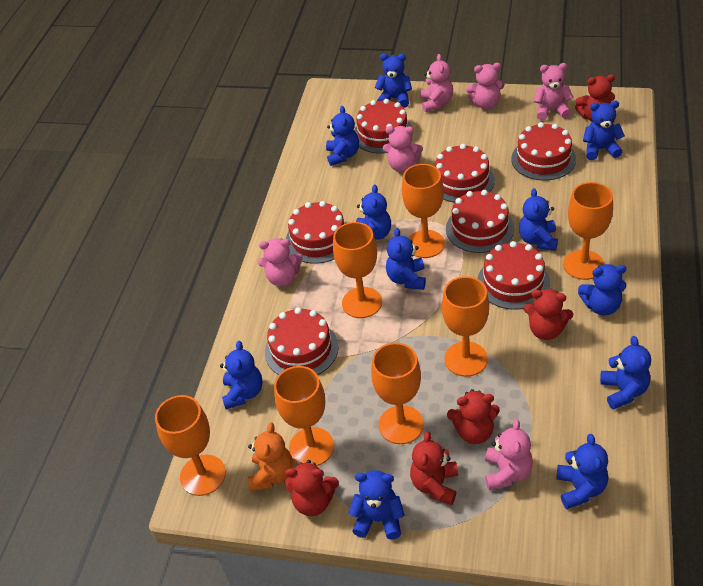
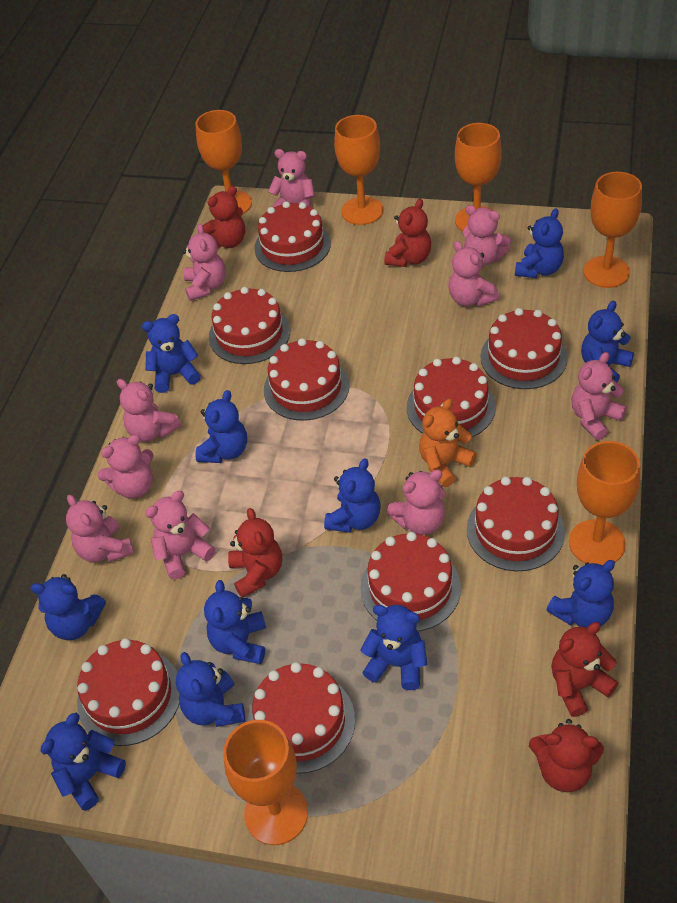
orange goblet: [155,395,226,496] [274,366,334,466] [333,222,382,318] [371,343,424,444] [402,164,445,258] [442,276,489,377] [563,182,613,280] = 7 -> [196,110,252,214] [223,720,308,845] [334,115,383,225] [455,123,502,232] [569,441,640,566] [583,172,642,288] = 6
pink teddy bear: [258,238,303,287] [383,126,423,172] [421,54,453,112] [466,63,504,109] [485,419,533,490] [534,63,573,120] = 6 -> [66,495,134,563] [97,435,153,499] [117,379,181,442] [145,491,215,580] [183,224,226,301] [268,149,315,208] [387,470,445,535] [449,241,500,307] [462,205,511,266] [571,352,627,440] = 10
red cake: [265,307,339,375] [286,201,346,264] [354,99,413,154] [435,144,495,203] [446,190,514,253] [478,241,550,310] [511,122,576,181] = 7 -> [77,638,180,746] [209,287,290,364] [248,662,355,774] [254,201,331,272] [264,338,350,421] [361,532,461,631] [407,357,496,441] [467,477,565,571] [481,308,568,389] = 9

